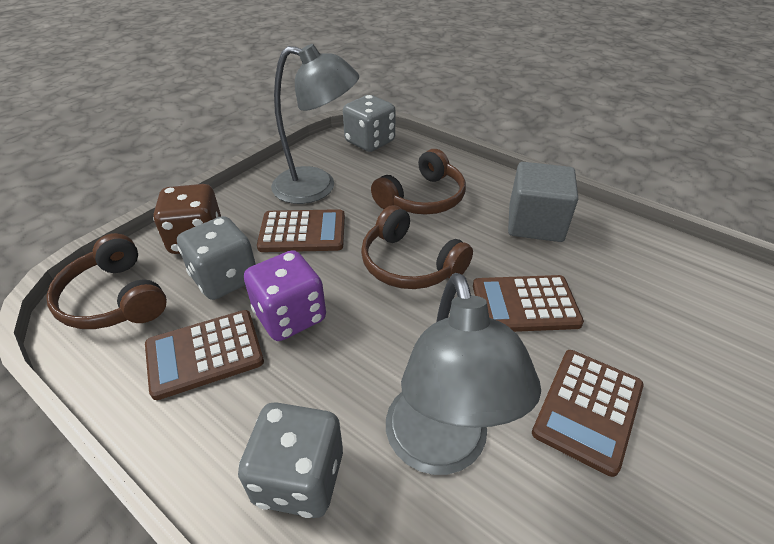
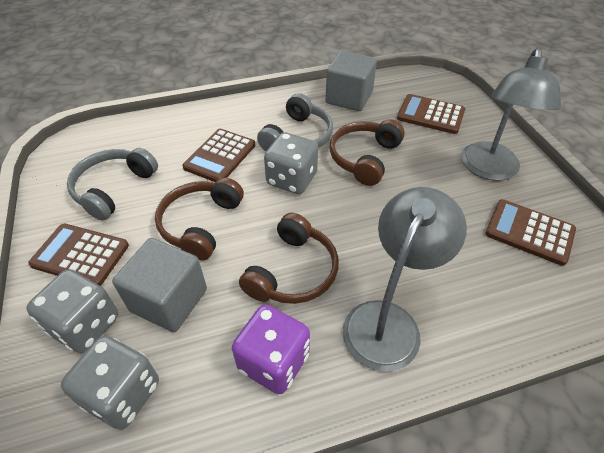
brown dice: [153,184,221,254] = 1 -> none = 0
grey cube: [508,162,578,242] = 1 -> [112,238,207,332] [325,51,377,111] = 2
grey headphones: none = 0 -> [67,148,158,221] [257,93,333,151] = 2

